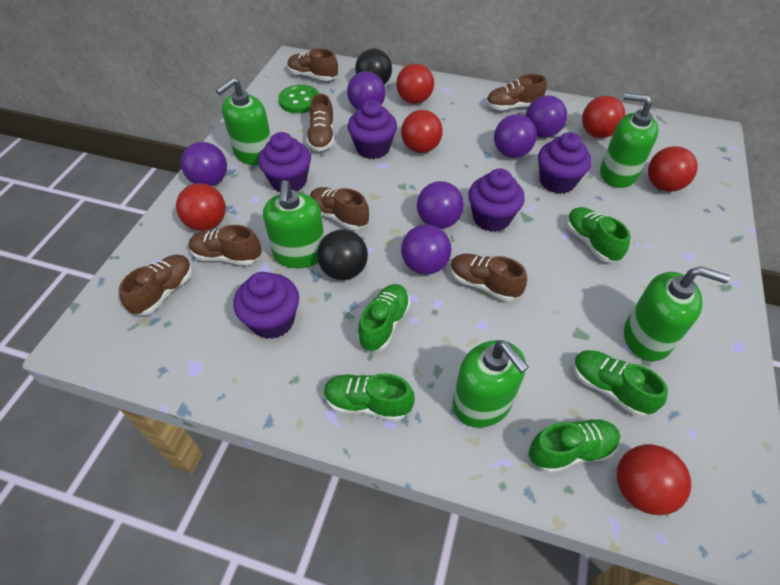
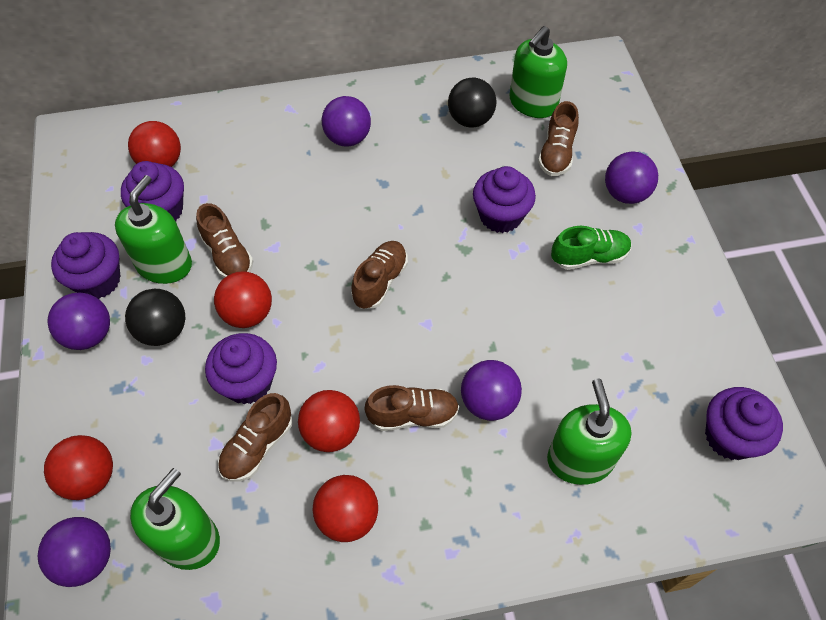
brown shoe: [119,255,193,315] [189,225,261,266] [287,48,338,81] [306,94,334,151] [310,187,369,230] [450,253,527,301] [486,74,547,110] = 7 -> [196,203,253,278] [218,393,292,482] [351,241,408,309] [364,385,459,431] [538,101,579,176] = 5
green button: [278,85,319,113] = 1 -> none = 0
green shoe: [324,373,415,421] [357,284,410,351] [529,418,620,473] [566,207,630,262] [573,350,668,417] = 5 -> [551,226,631,270] = 1
green soap dispenser: [216,77,271,165] [263,180,324,268] [453,340,529,428] [600,93,659,188] [624,266,730,361] = 5 -> [115,175,192,284] [130,468,220,570] [509,26,567,118] [547,379,631,485] = 4
purple ball: [181,142,227,186] [347,71,386,109] [401,224,451,275] [417,181,464,229] [494,114,537,158] [525,95,567,138] = 6 -> [38,517,111,587] [47,293,110,350] [322,96,371,147] [461,360,522,421] [605,151,658,204] = 5
red ball: [176,183,226,231] [396,63,434,104] [401,110,443,153] [582,96,625,138] [617,444,691,515] [648,146,698,192] = 6 -> [44,435,113,500] [128,121,181,167] [214,271,272,328] [298,390,360,452] [313,475,378,542] = 5

